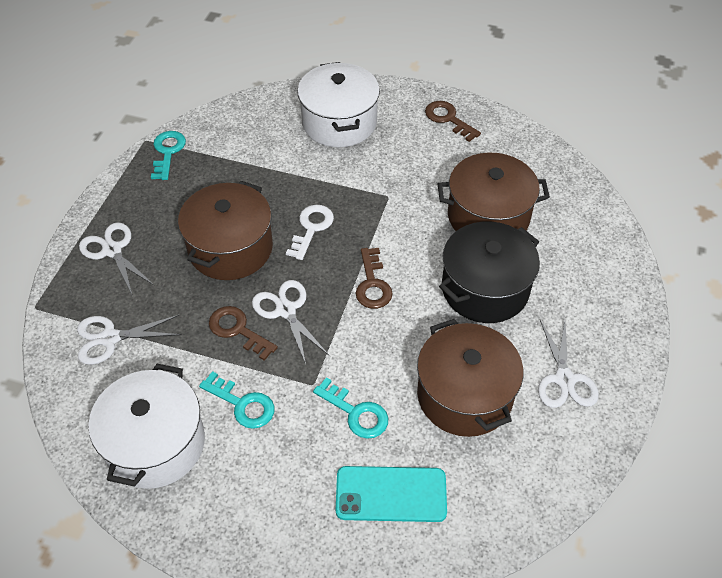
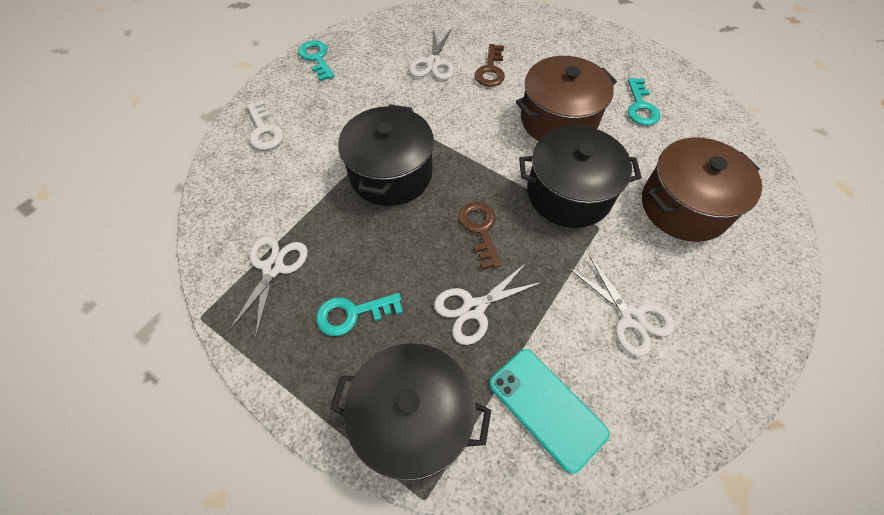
black pot: [439,222,540,323] = 1 -> [330,343,491,481] [338,104,434,206] [519,125,642,228] = 3
brown key: [209,306,278,361] [356,248,393,309] [425,101,481,142] = 3 -> [459,202,502,270] [475,44,505,87] = 2
brown pot: [178,181,273,280] [417,319,523,437] [438,153,550,231] = 3 -> [516,56,617,141] [642,137,762,242] = 2
white pot: [88,364,205,489] [297,62,380,147] = 2 -> none = 0

